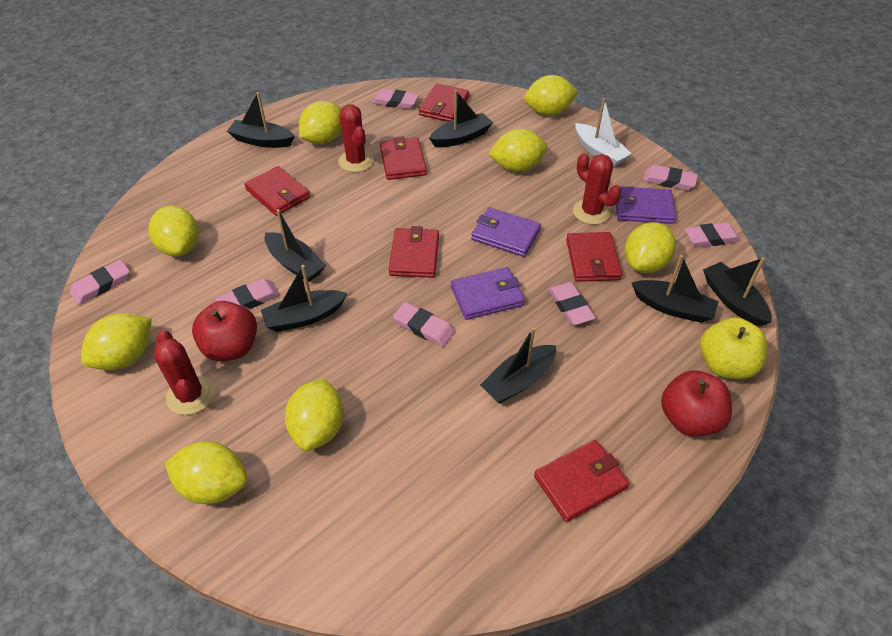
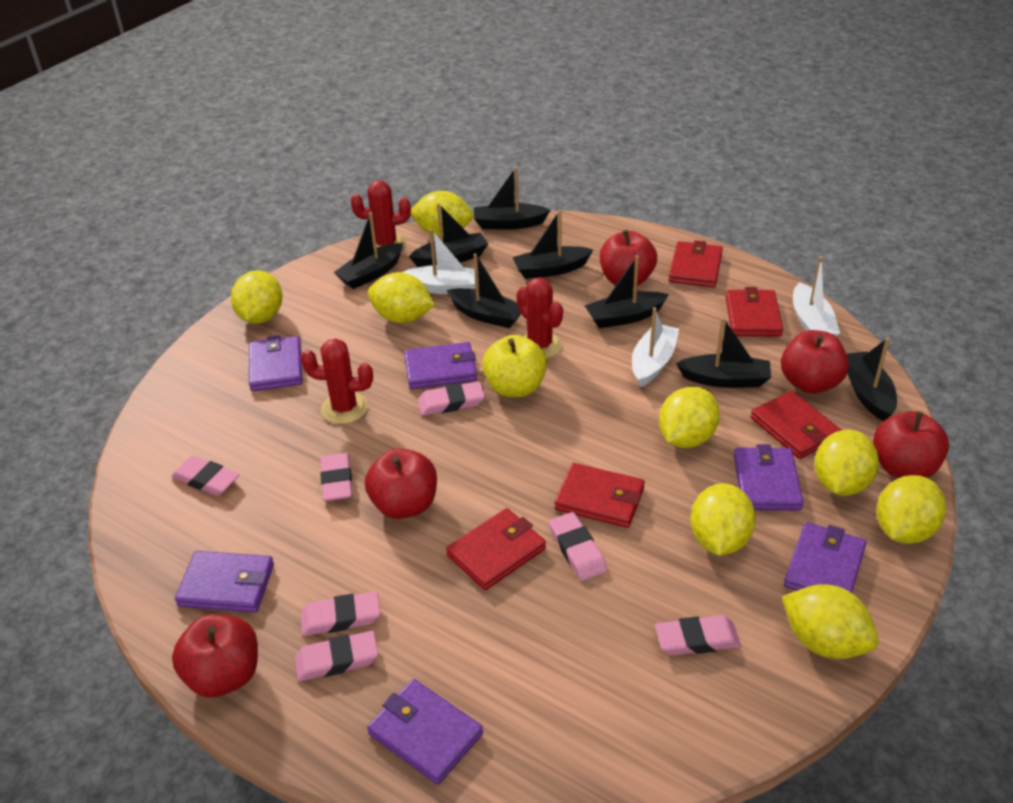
black boat: [227,92,295,148] [261,265,347,332] [265,209,326,282] [429,90,493,147] [480,327,556,403] [632,255,719,323] [703,257,772,327] = 7 -> [333,212,403,289] [409,203,488,267] [447,253,521,328] [474,167,550,230] [512,210,593,279] [585,255,669,328] [676,317,771,388] [847,337,897,421] = 8
purple wallet: [451,267,525,320] [471,207,541,257] [616,186,676,224] = 3 -> [175,551,274,613] [249,335,303,391] [367,679,483,785] [404,342,477,389] [734,444,804,511] [784,522,867,593] = 6
red apple: [192,301,257,362] [661,370,732,436] = 2 -> [172,614,258,698] [365,448,437,519] [600,230,657,287] [781,330,849,394] [873,411,949,478] = 5
red wallet: [245,166,310,216] [380,136,427,180] [389,226,439,278] [419,83,469,122] [534,440,629,522] [566,232,622,282] = 6 -> [446,508,546,590] [554,463,645,528] [669,240,723,287] [726,287,783,337] [751,391,841,459] = 5
white boat: [575,98,632,167] = 1 -> [402,229,479,294] [632,307,679,387] [793,257,840,336] = 3

